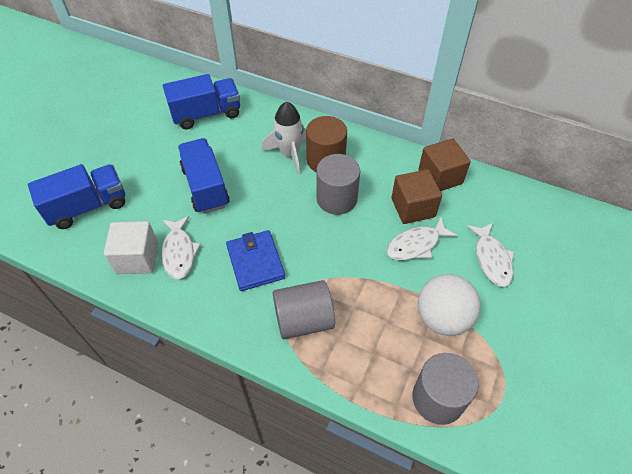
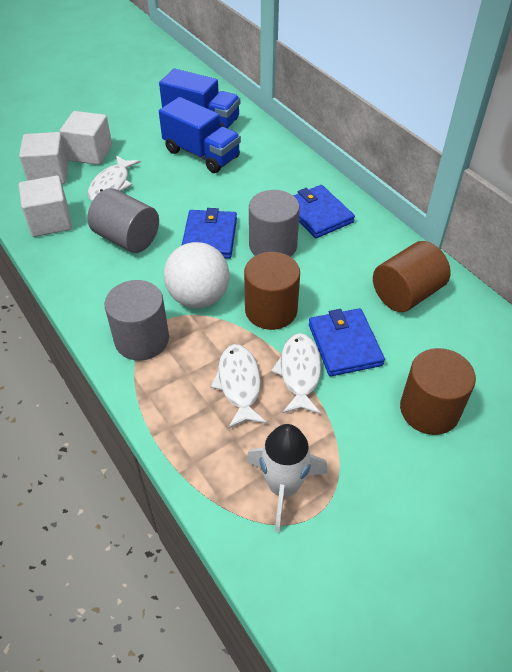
blue truck: [28,164,125,229] [163,74,240,129] [178,138,230,214] = 3 -> [159,69,240,128] [159,97,241,173] = 2
blue wallet: [226,230,285,291] = 1 -> [181,208,237,259] [293,185,355,238] [309,308,385,376] = 3
brown cube: [391,169,442,224] [418,139,471,191] = 2 -> none = 0
brown cylinder: [306,116,347,172] = 1 -> [244,252,300,330] [373,241,451,312] [400,348,476,435] = 3
white cube: [104,221,158,274] = 1 -> [19,132,69,184] [19,176,72,237] [60,111,112,165] = 3

